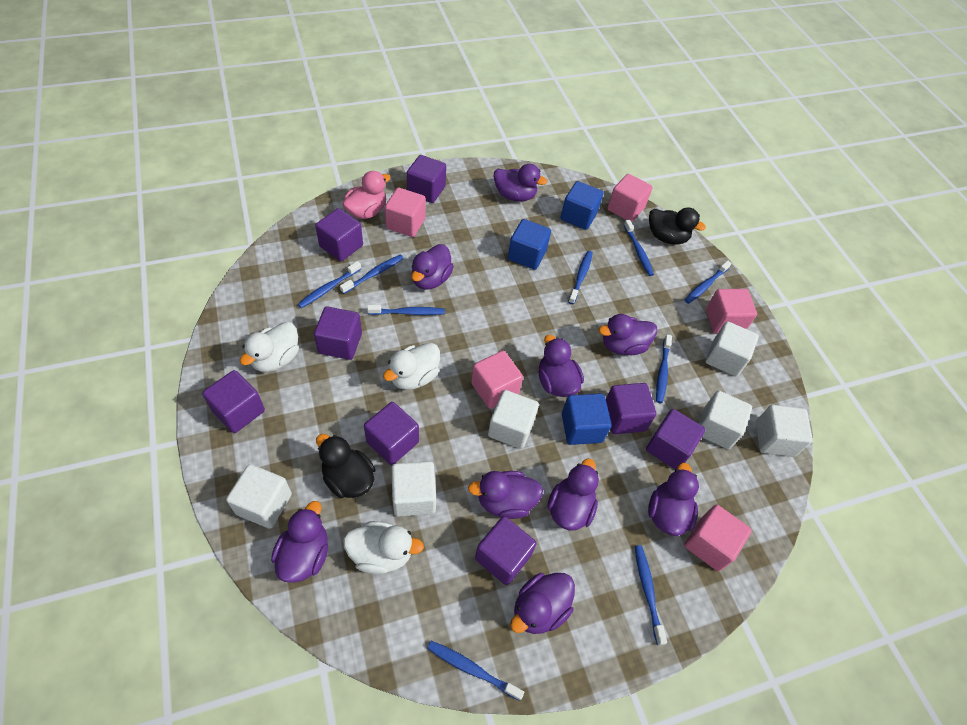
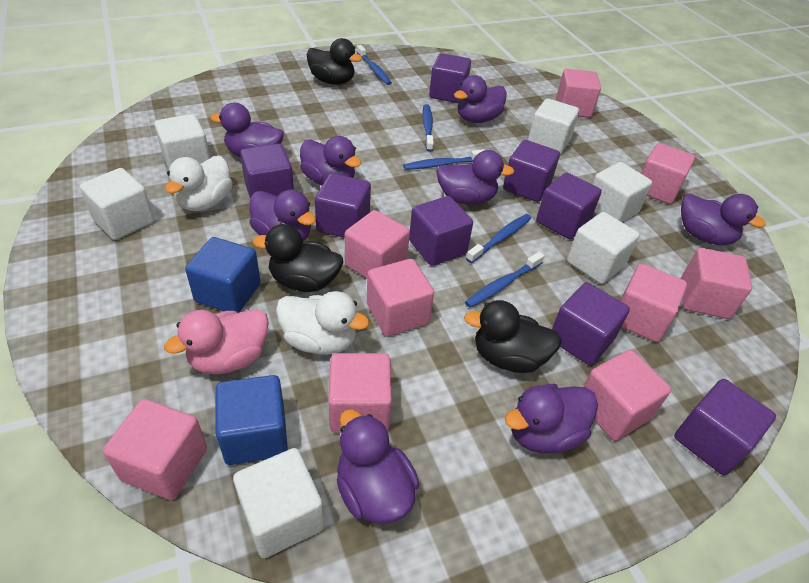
black duck: [316,434,375,498] [649,208,706,245] = 2 -> [253,224,343,292] [307,38,362,85] [464,300,562,373] = 3
blue cube: [508,219,551,270] [560,181,603,230] [562,393,611,445] = 3 -> [185,237,261,313] [216,375,288,465] = 2
blue toothbrush: [298,261,361,308] [340,254,404,294] [367,305,445,315] [427,641,524,701] [568,251,593,304] [624,220,654,276] [635,545,667,645] [656,334,672,403] [685,261,732,304] = 9 -> [357,45,392,85] [403,149,485,170] [422,104,434,152] [465,252,544,308] [466,214,531,263] = 5
pink cube: [385,188,426,237] [471,351,523,409] [607,174,653,222] [684,505,752,571] [706,289,757,334] = 5 -> [103,399,207,500] [328,353,392,433] [345,210,410,278] [367,259,434,337] [556,69,601,118] [583,350,671,441] [620,264,687,342] [641,143,695,204] [681,248,752,319] = 9
purple duck: [271,501,328,583] [411,244,454,290] [468,471,543,519] [494,164,547,202] [510,573,575,634] [539,335,584,397] [547,459,599,531] [599,314,657,355] [648,463,699,536] = 9 -> [210,103,284,158] [249,190,316,241] [300,136,361,186] [337,409,419,524] [436,150,514,205] [454,75,507,123] [505,384,598,453] [681,194,766,246] = 8
white duck: [240,322,299,372] [343,521,424,574] [383,343,440,390] = 3 -> [165,156,232,211] [276,291,369,355] = 2

